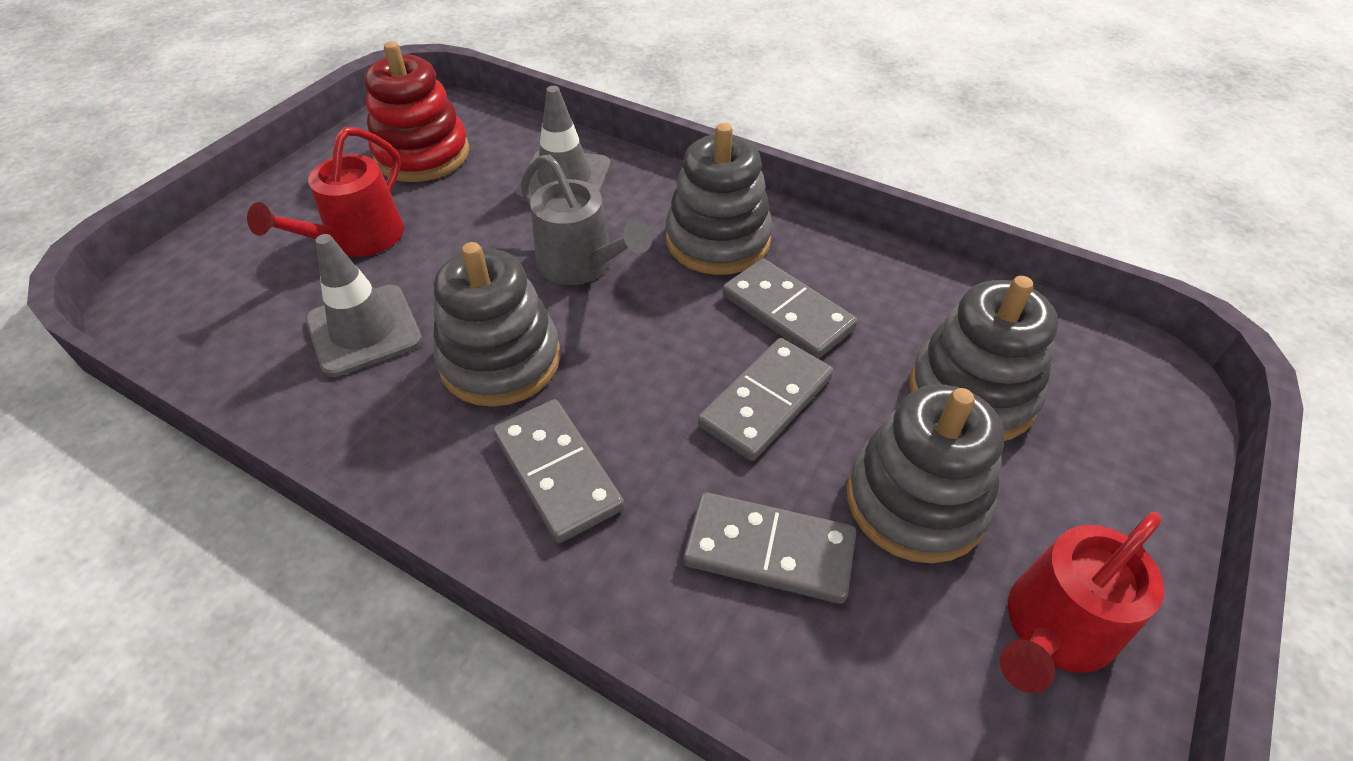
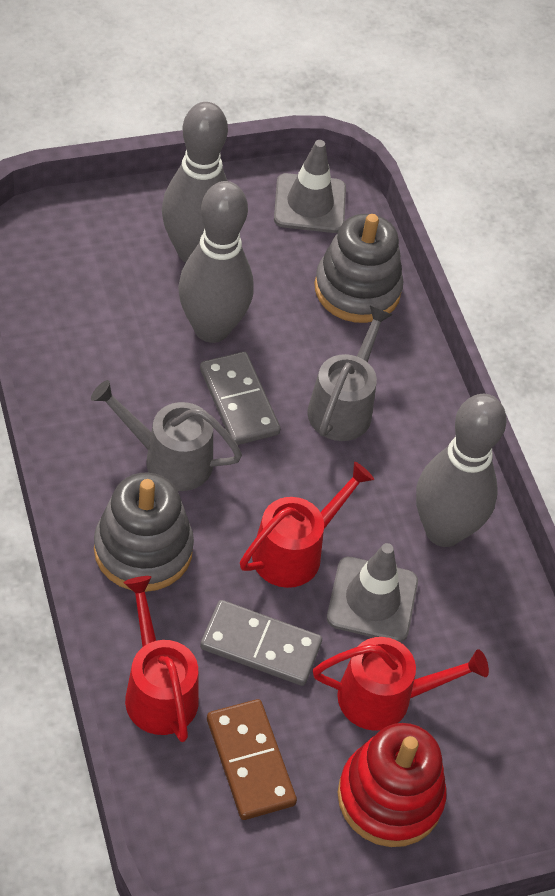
brown domino: none = 0 -> [207,699,297,820] = 1
grey bowling pin: none = 0 -> [162,102,228,262] [178,181,254,343] [416,394,507,547] = 3
grey domino: [493,399,625,543] [684,492,856,604] [698,338,833,461] [722,258,857,359] = 4 -> [200,352,281,445] [200,600,322,686] = 2
grey stacking toy: [433,242,561,407] [666,123,773,275] [847,385,1004,563] [909,276,1058,441] = 4 -> [94,473,194,592] [314,214,403,323] = 2
grey watering can: [521,154,653,285] = 1 -> [91,380,242,491] [307,306,392,441] = 2
red watering can: [247,127,404,257] [1000,512,1164,693] = 2 -> [123,576,199,742] [240,462,374,588] [313,637,489,731] = 3

